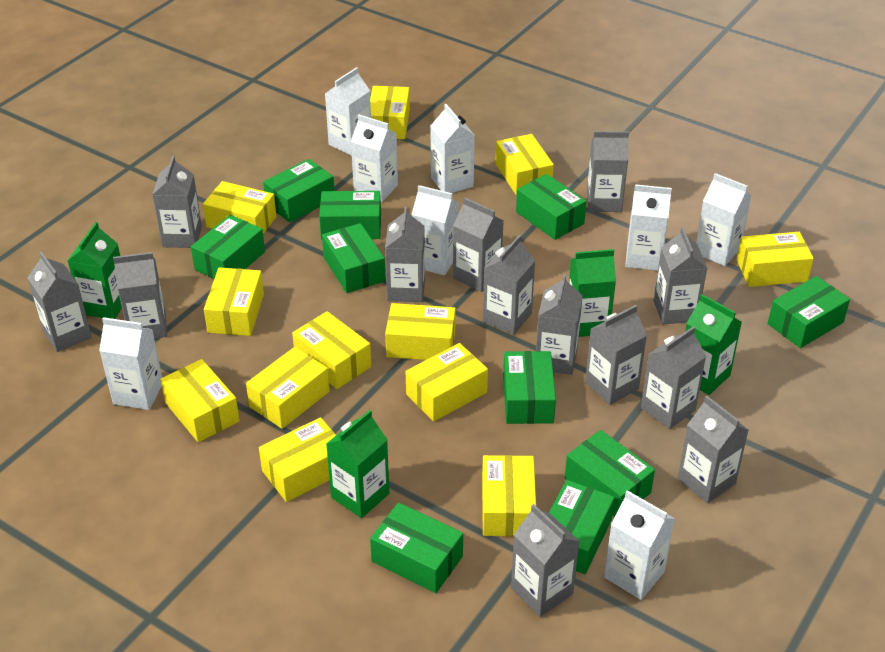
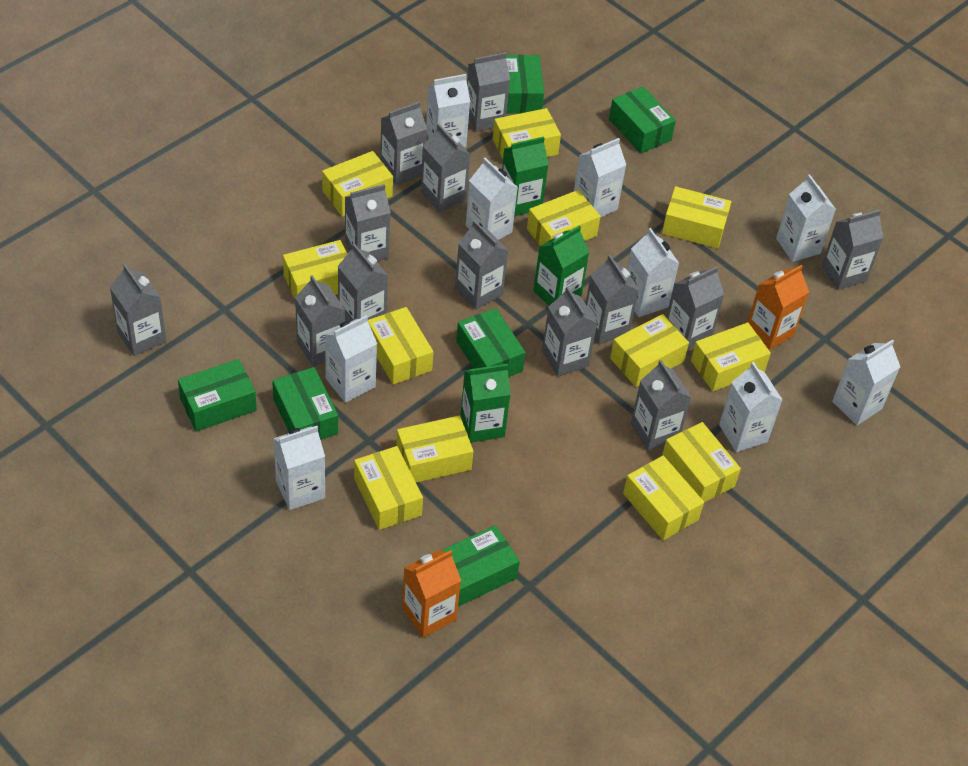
green box: [191,215,265,279] [263,159,334,223] [319,191,381,239] [322,223,386,293] [370,502,463,593] [503,351,556,424] [516,174,587,240] [549,480,615,574] [565,430,655,517] [768,276,850,348] = 10 -> [178,359,257,432] [272,367,338,440] [441,525,520,607] [456,308,526,377] [506,55,544,113] [609,87,676,153] = 6
green carton: [68,222,122,319] [326,410,389,518] [569,249,616,337] [685,294,742,395] = 4 -> [461,364,511,443] [502,136,549,216] [533,225,589,306] = 3
orange carton: none = 0 -> [402,550,461,638] [748,265,809,350] = 2
white carton: [99,317,162,410] [325,67,371,156] [351,115,398,202] [411,185,458,275] [431,104,475,193] [604,490,675,600] [625,184,672,271] [696,173,751,266] = 8 -> [273,426,325,510] [325,315,377,403] [426,74,470,148] [466,158,518,240] [574,138,626,218] [627,228,679,317] [719,362,782,452] [776,174,836,262] [832,339,900,425] = 9

